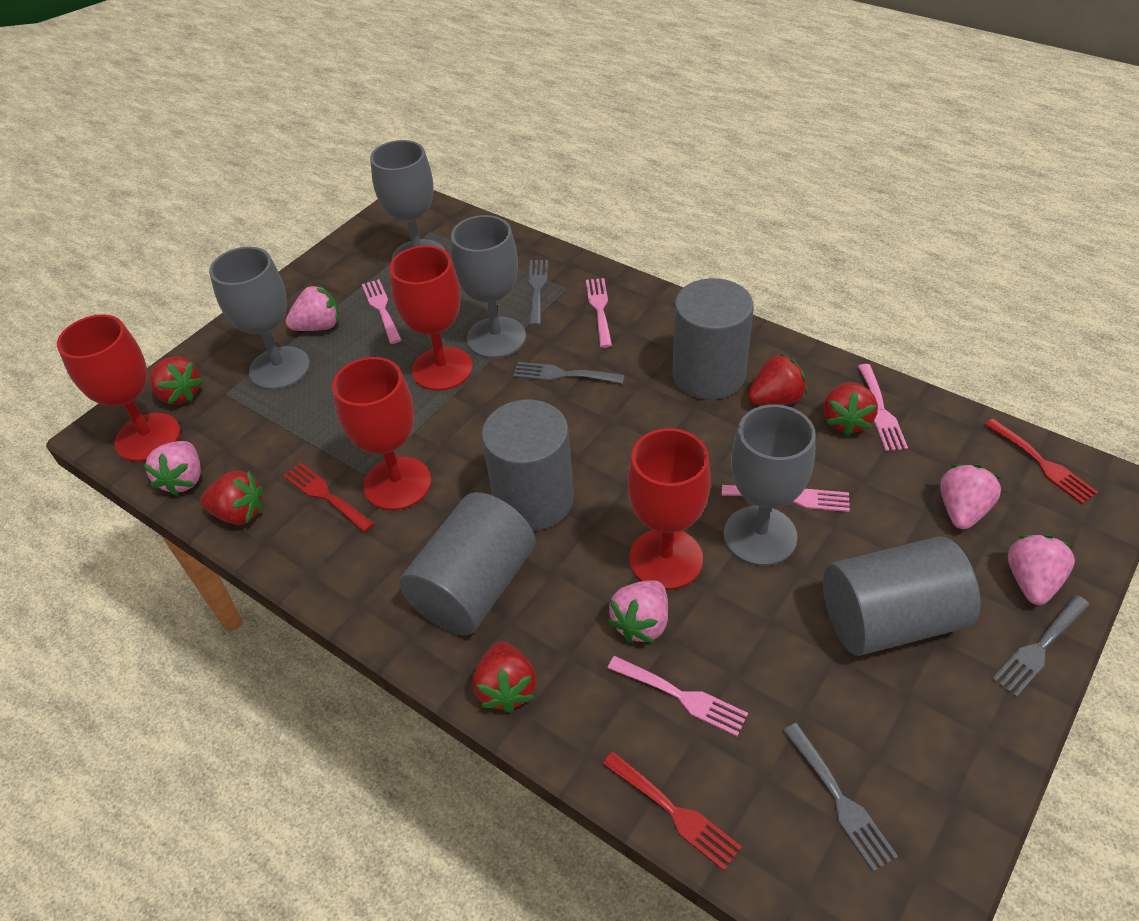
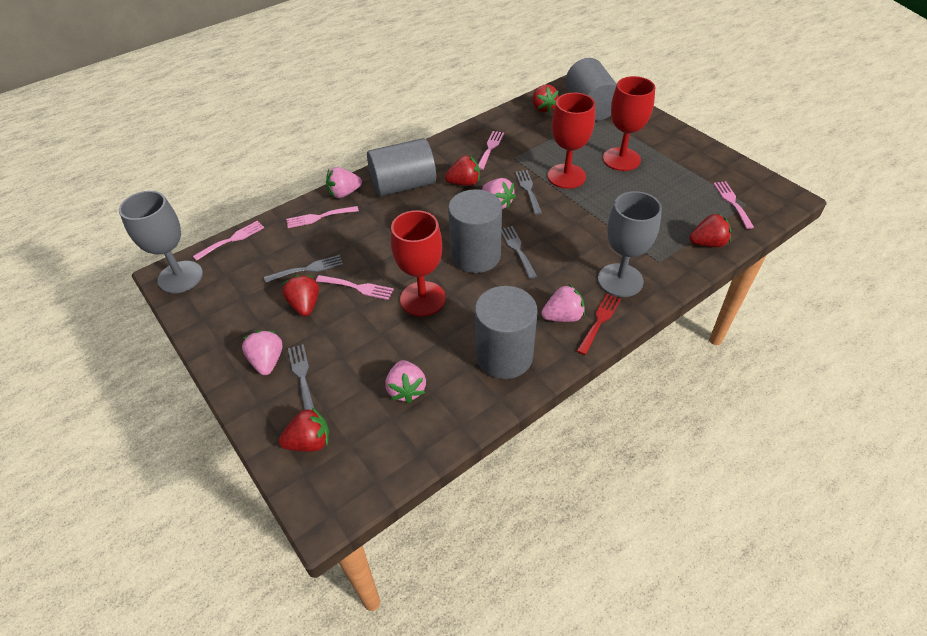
grey goblet: [209,247,310,390] [370,140,445,260] [451,215,526,358] [724,404,815,566] = 4 -> [119,191,203,293] [598,191,662,297] = 2
red fork: [283,463,374,532] [602,752,742,871] [984,419,1098,504] = 3 -> [577,294,621,355] = 1
red goblet: [57,314,180,462] [332,357,431,510] [389,245,473,391] [628,428,711,590] = 4 -> [391,210,446,316] [547,93,595,189] [603,76,655,171] = 3

